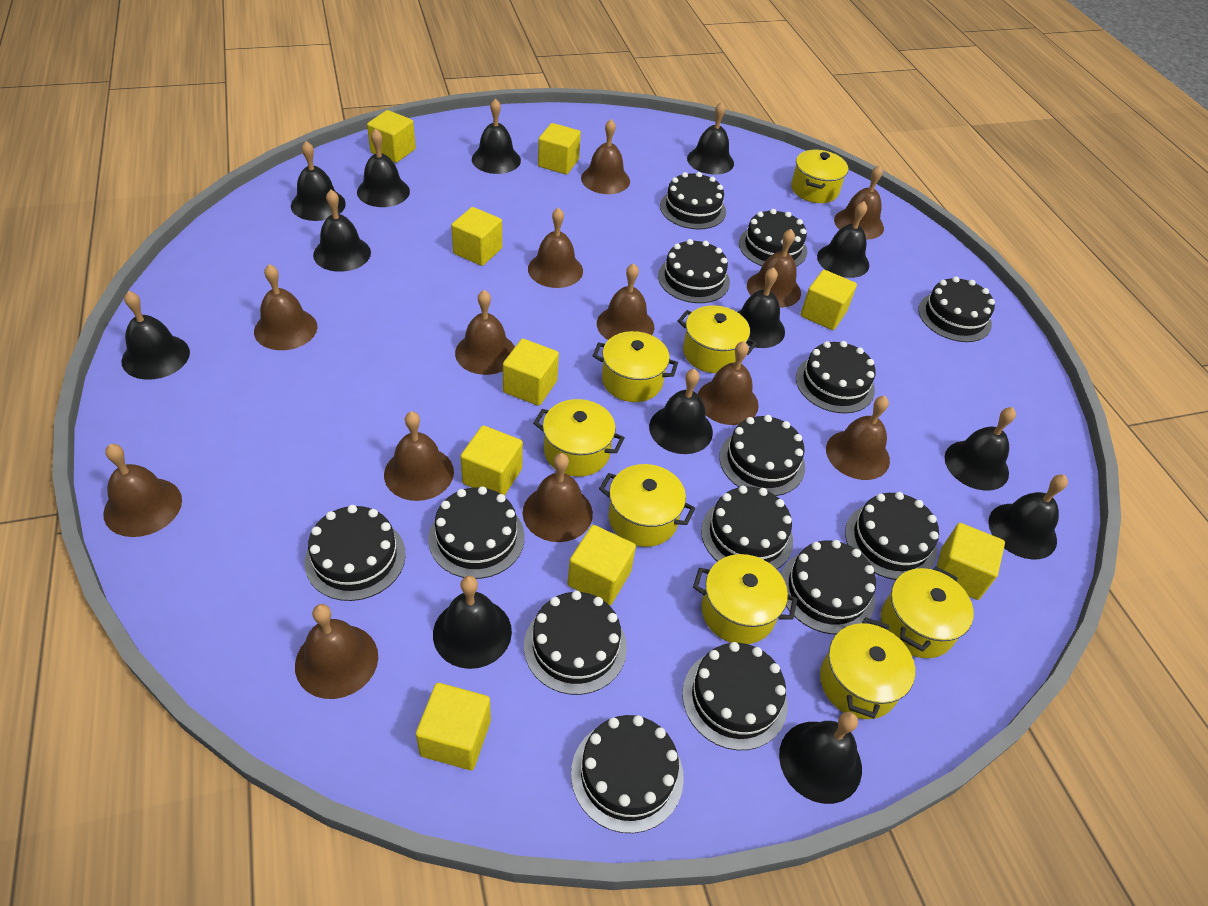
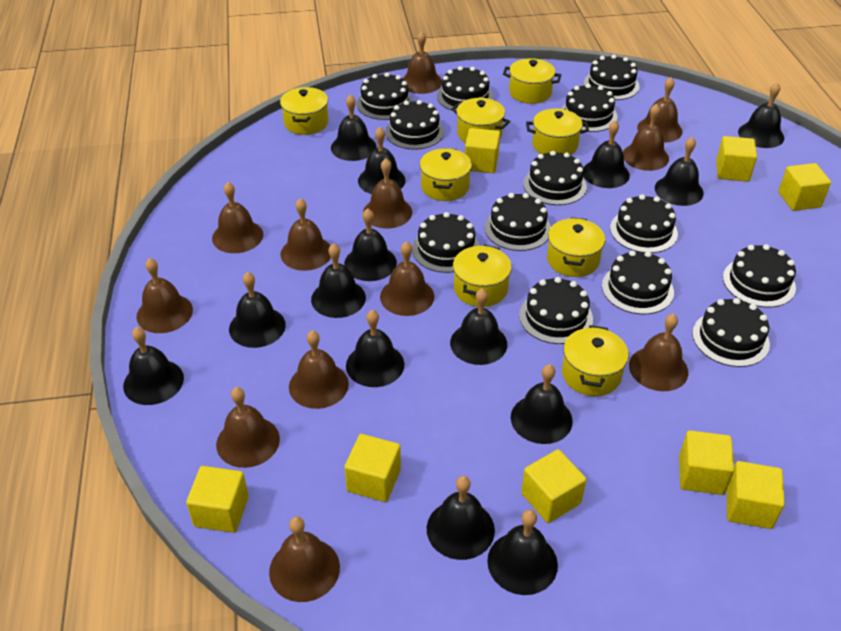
black bell: [121,291,190,380] [291,141,346,221] [313,190,371,272] [357,129,410,207] [433,576,512,669] [472,98,521,174] [649,369,713,454] [687,102,734,175] [738,267,785,348] [779,712,862,804] [817,201,869,278] [944,407,1016,491] [988,475,1068,560] = 13 -> [123,327,184,405] [229,272,286,348] [311,243,366,318] [331,94,376,161] [344,208,397,281] [346,310,404,387] [358,127,406,194] [427,476,495,560] [450,288,507,365] [487,510,558,595] [511,364,573,444] [583,120,630,188] [655,137,704,206] [738,82,784,148] = 14
black cake: [305,505,406,601] [428,486,525,579] [524,591,627,695] [571,715,684,833] [658,239,730,303] [660,172,726,229] [682,642,787,750] [701,486,793,569] [719,415,805,496] [739,209,807,267] [781,540,876,634] [796,341,876,413] [845,492,939,580] [918,277,995,342] = 14 -> [357,73,413,120] [385,100,444,150] [412,212,480,273] [437,66,493,110] [485,193,551,251] [519,277,593,344] [523,151,587,205] [561,84,618,132] [584,55,640,100] [602,250,674,314] [610,194,678,253] [692,298,770,367] [723,244,796,308] = 13
brown bell: [103,444,182,537] [254,264,317,350] [295,604,378,699] [384,411,454,501] [455,290,515,375] [522,453,593,542] [528,207,583,288] [581,119,630,194] [597,263,654,340] [698,341,759,425] [747,229,801,308] [826,396,890,480] [834,165,884,240] = 13 -> [136,258,193,333] [212,182,263,253] [216,387,280,468] [269,516,340,602] [281,198,331,271] [289,330,349,409] [363,158,412,229] [380,241,434,316] [402,31,442,94] [623,104,669,171] [629,314,688,391] [637,77,683,143] = 12
yellow cube: [367,110,416,163] [416,683,491,770] [451,207,502,266] [460,425,523,496] [503,339,559,406] [538,123,581,175] [567,525,636,605] [800,270,857,330] [937,523,1005,600] = 9 -> [186,466,249,533] [344,434,401,502] [465,128,500,173] [521,449,586,523] [679,430,734,495] [716,136,757,182] [727,461,785,529] [778,163,831,211] = 8

